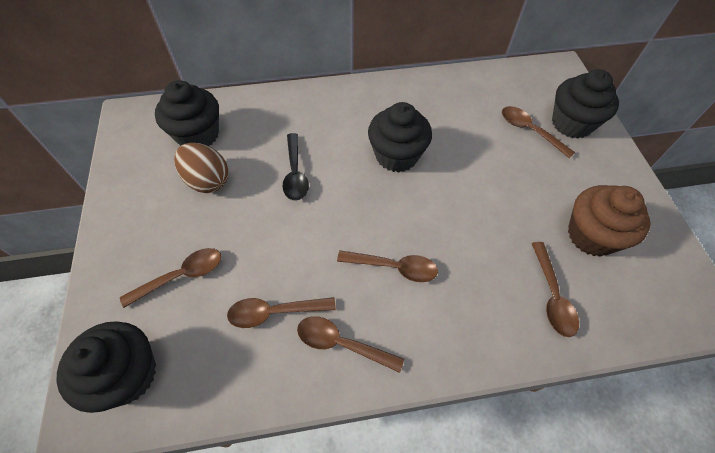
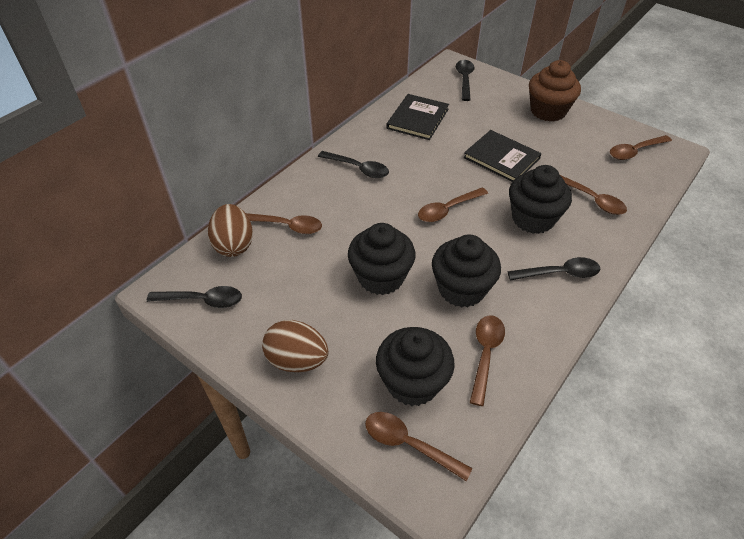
black book: none = 0 -> [387,94,449,140] [463,130,542,182] = 2
black spoon: [283,133,309,201] = 1 -> [147,286,242,308] [318,151,389,178] [456,60,474,101] [507,257,600,281] = 4
brown egg: [174,143,229,193] = 1 -> [208,204,253,257] [262,320,328,372] = 2

